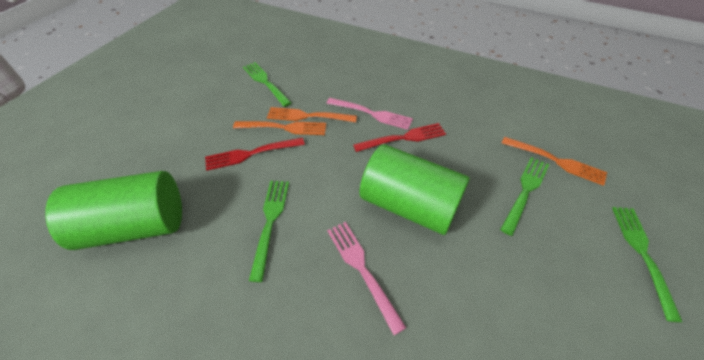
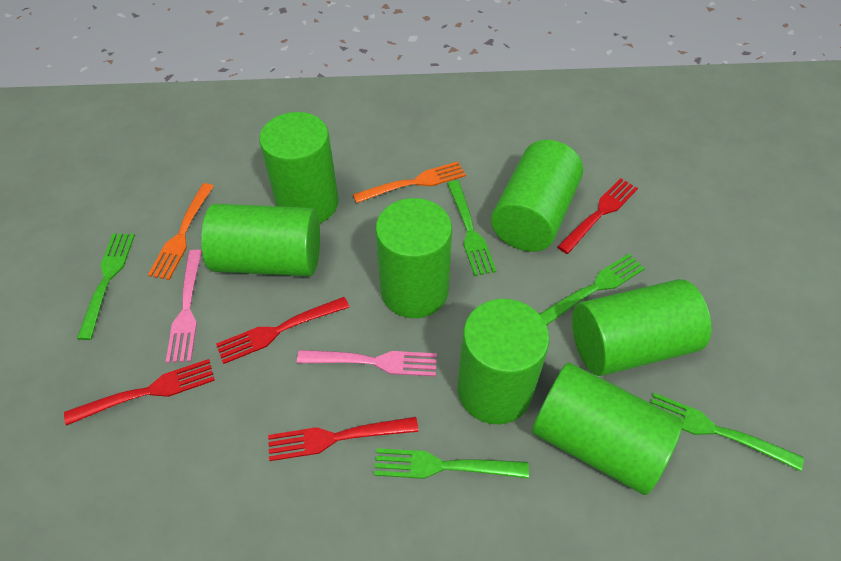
green cylinder: [45,171,182,250] [360,144,470,235] = 2 -> [201,204,320,276] [259,112,338,223] [375,198,452,318] [458,299,550,424] [491,140,583,252] [532,363,683,495] [572,279,711,376] = 7
green fork: [243,62,291,107] [249,181,289,282] [500,157,549,236] [612,207,682,322] = 4 -> [77,233,135,340] [374,448,529,479] [447,180,496,276] [539,254,645,325] [651,393,804,471] = 5
orange fork: [233,121,326,135] [267,107,357,122] [502,137,607,186] = 3 -> [148,183,214,280] [353,162,466,203] = 2
red fork: [205,137,305,170] [353,123,446,152] = 2 -> [64,359,215,426] [216,297,349,364] [268,417,419,461] [557,178,638,254] = 4

